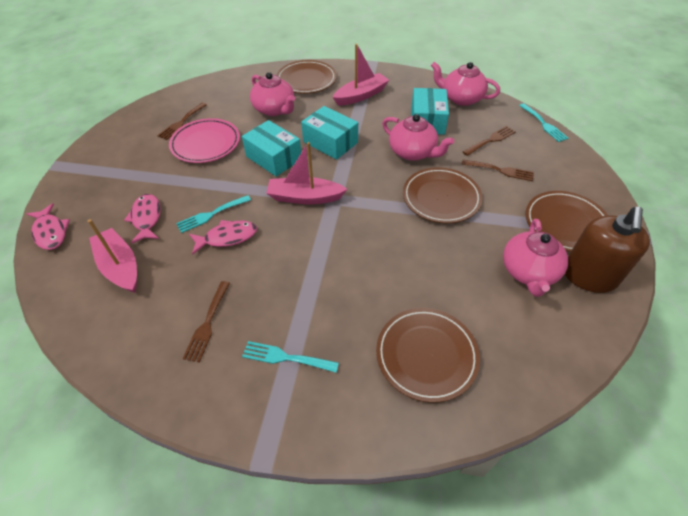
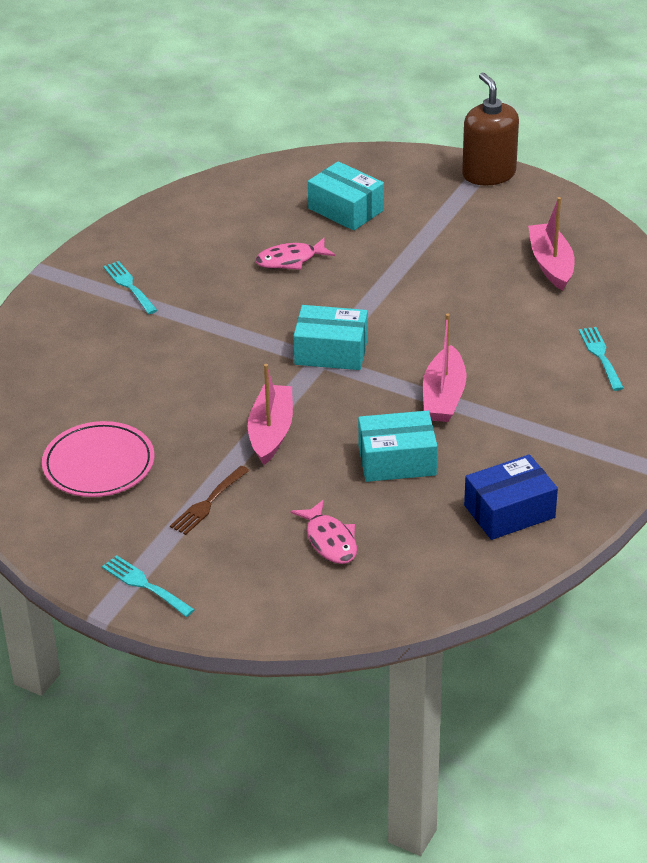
blue box: none = 0 -> [464,454,558,540] = 1
brown fork: [157,103,207,140] [182,281,230,363] [461,160,534,181] [463,126,516,156] = 4 -> [170,466,249,535] = 1
brown plate: [276,60,337,94] [376,308,480,403] [403,167,483,223] [526,191,608,252] = 4 -> none = 0
pink fish: [27,203,70,250] [124,194,161,244] [189,220,257,255] = 3 -> [255,238,335,270] [291,500,357,564] = 2
pink teapot: [250,72,295,116] [382,114,454,161] [431,62,500,106] [503,219,568,297] = 4 -> none = 0

